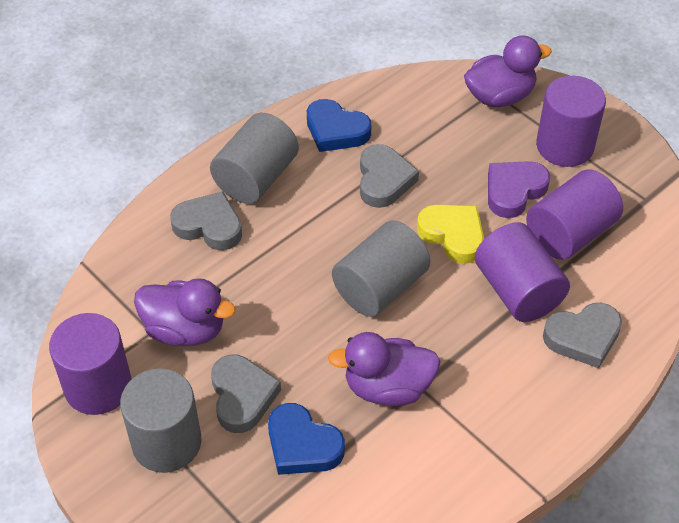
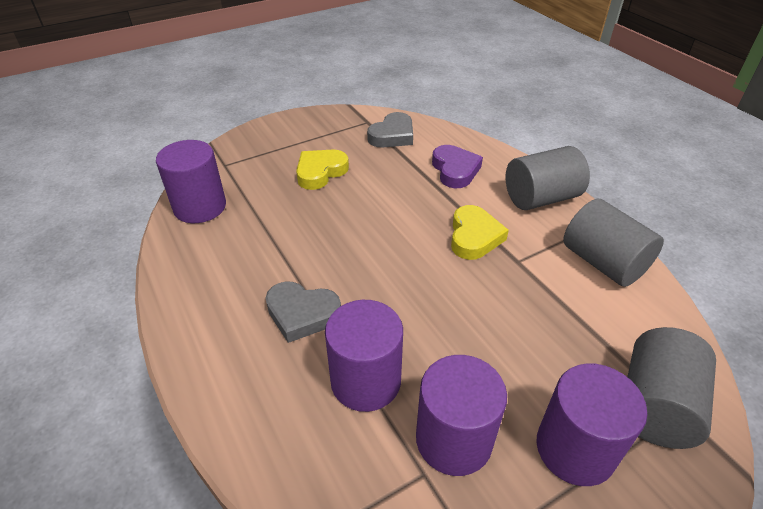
blue heart: [268,403,345,475] [307,99,371,152] = 2 -> none = 0
grey heart: [170,191,242,250] [211,355,281,433] [360,144,419,208] [543,303,622,368] = 4 -> [266,281,341,343] [367,112,413,148] = 2
purple duck: [134,278,236,346] [328,332,441,406] [464,35,552,107] = 3 -> none = 0
yellow heart: [417,205,484,264] = 1 -> [296,149,349,190] [451,205,509,260] = 2

